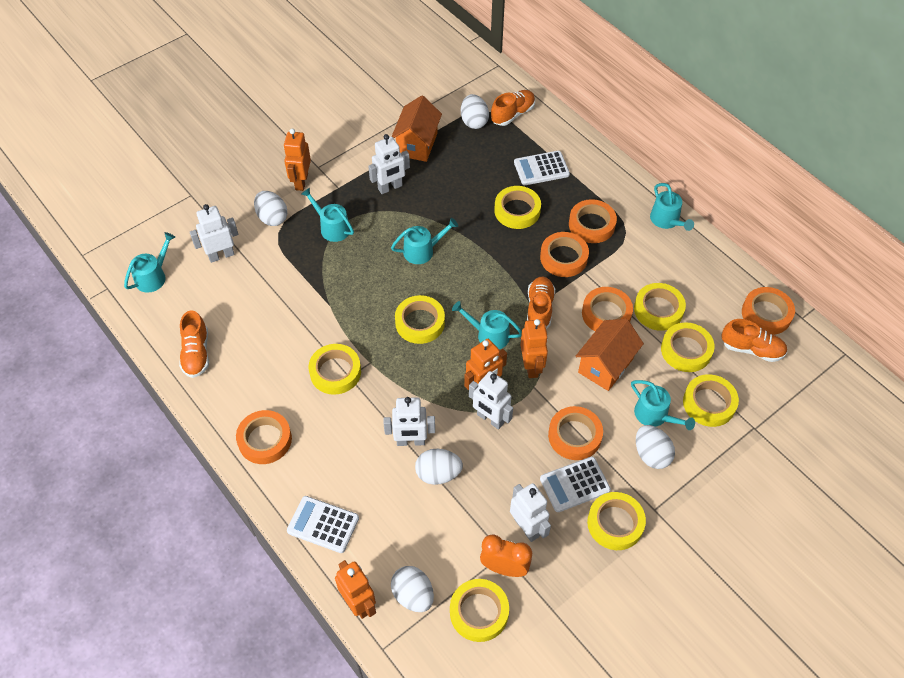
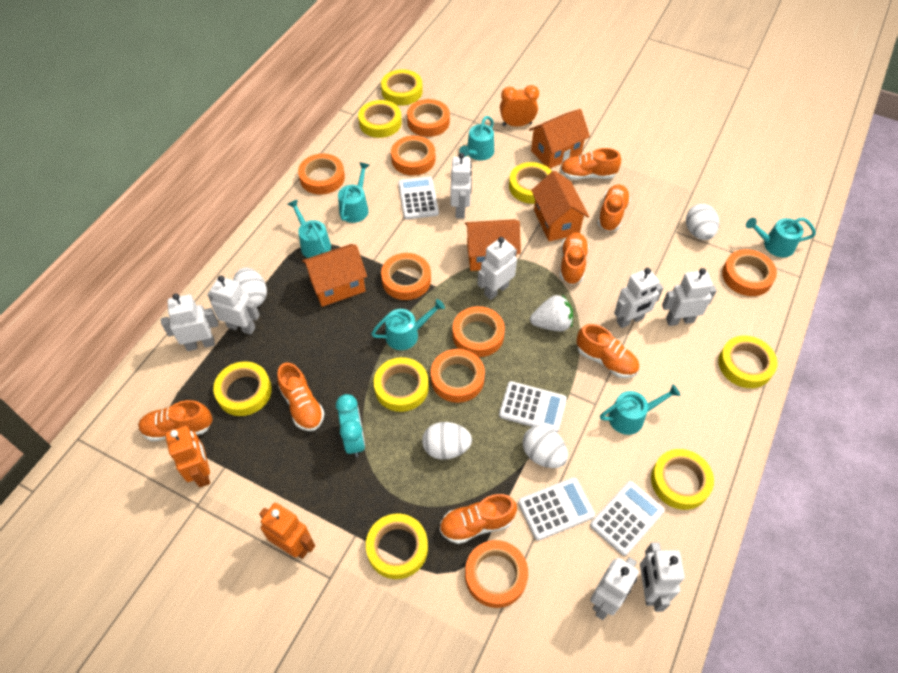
orange house: [392,95,442,162] [576,319,644,391] = 2 -> [302,244,367,307] [465,219,521,271] [529,109,590,169] [531,171,589,241] = 4
orange robot: [284,129,311,191] [335,560,376,619] [464,339,507,390] [520,319,548,378] = 4 -> [165,425,210,488] [259,503,315,559] = 2
orange shoe: [179,310,209,378] [491,90,535,126] [527,276,555,329] [721,319,787,362] = 4 -> [138,400,213,441] [277,362,325,431] [439,494,517,544] [560,148,621,180] [560,233,589,285] [576,324,639,378] [597,184,631,231] = 7
orange tape: [236,410,292,464] [540,232,589,277] [548,406,603,460] [569,199,617,243] [582,287,633,331] [742,287,795,335] = 6 -> [298,153,345,195] [381,253,431,300] [391,136,435,176] [407,99,450,137] [431,349,485,403] [452,306,505,357] [465,540,528,608] [722,249,777,296] = 8
turquoise clock: none = 0 -> [336,394,365,458] = 1
white calculator: [287,496,359,553] [514,151,570,185] [540,457,611,512] = 3 -> [398,177,439,219] [499,381,567,432] [518,477,595,541] [590,481,665,556] = 4
white egg: [254,191,287,226] [391,566,434,612] [415,449,463,485] [461,94,489,129] [636,425,675,469] = 5 -> [233,268,267,307] [422,422,472,460] [523,425,568,468] [686,204,719,240] = 4
white robot: [190,204,238,263] [368,134,410,194] [383,397,435,446] [469,371,513,429] [510,483,551,542] = 5 -> [161,293,218,351] [207,276,260,335] [451,153,472,219] [477,237,517,300] [590,557,639,620] [614,268,663,328] [640,542,685,612] [662,268,717,326] = 8
white strawberry: none = 0 -> [530,295,573,331] = 1

